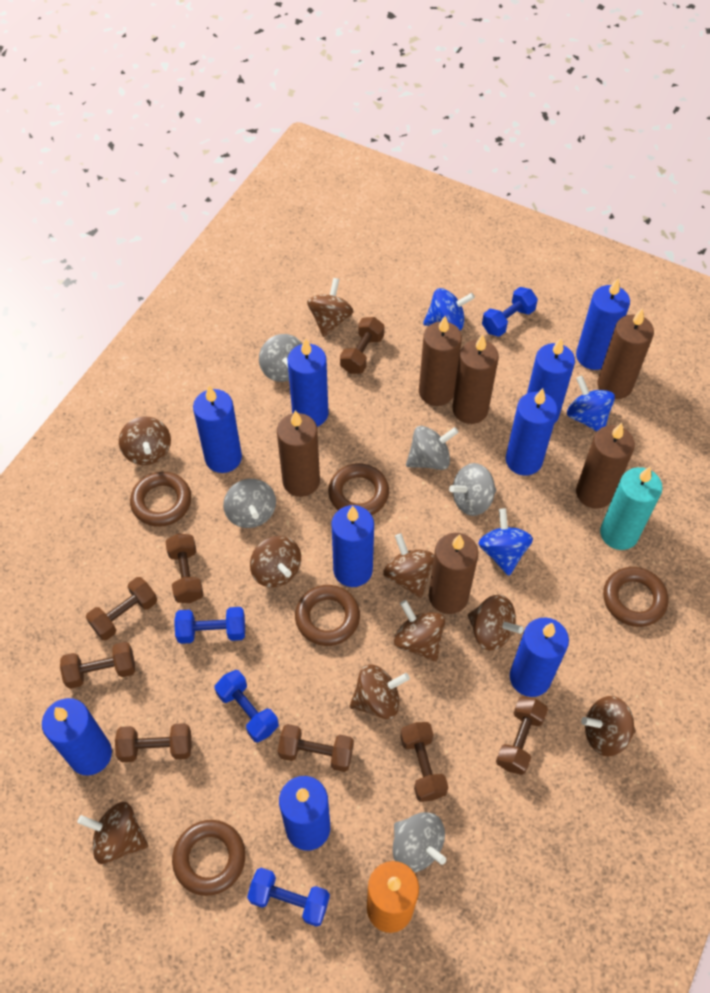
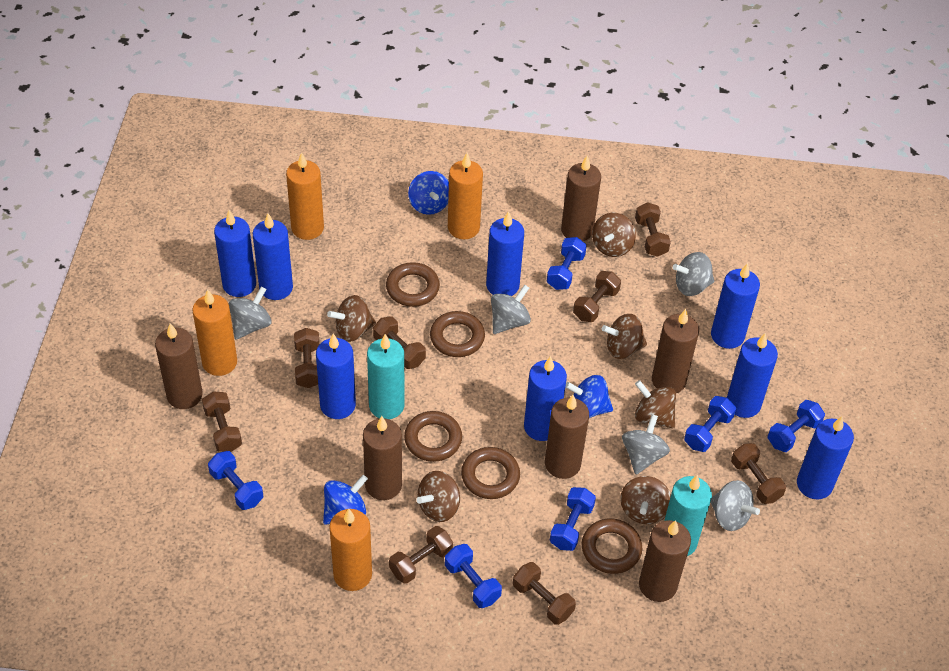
blue candle: [42,698,112,775] [193,386,242,473] [279,776,330,851] [288,338,329,427] [331,505,374,587] [506,388,558,476] [510,617,569,697] [527,338,575,424] [576,278,630,370] = 9 -> [214,210,256,297] [253,213,293,300] [316,333,356,419] [486,211,524,296] [524,356,567,441] [711,263,760,349] [727,333,778,418] [797,416,854,499] = 8
blue dumbbell: [174,607,245,644] [215,670,279,742] [247,868,330,927] [482,287,538,337] = 4 -> [208,451,263,510] [445,544,502,608] [547,237,587,290] [550,487,596,551] [684,396,736,452] [768,400,825,452] = 6
brown spinning top: [77,802,148,864] [119,416,171,465] [250,536,301,587] [307,278,353,337] [350,665,410,719] [383,533,434,598] [394,600,445,662] [468,595,524,651] [581,696,636,756] = 9 -> [327,295,376,342] [416,471,460,522] [592,213,636,257] [602,314,647,359] [620,476,671,524] [635,380,676,429] = 6
orange candle: [367,861,419,933] = 1 -> [192,289,237,376] [286,152,324,240] [329,509,372,591] [448,153,483,239] = 4
turquoise candle: [600,467,663,550] = 1 -> [367,334,405,419] [664,475,712,556] = 2

